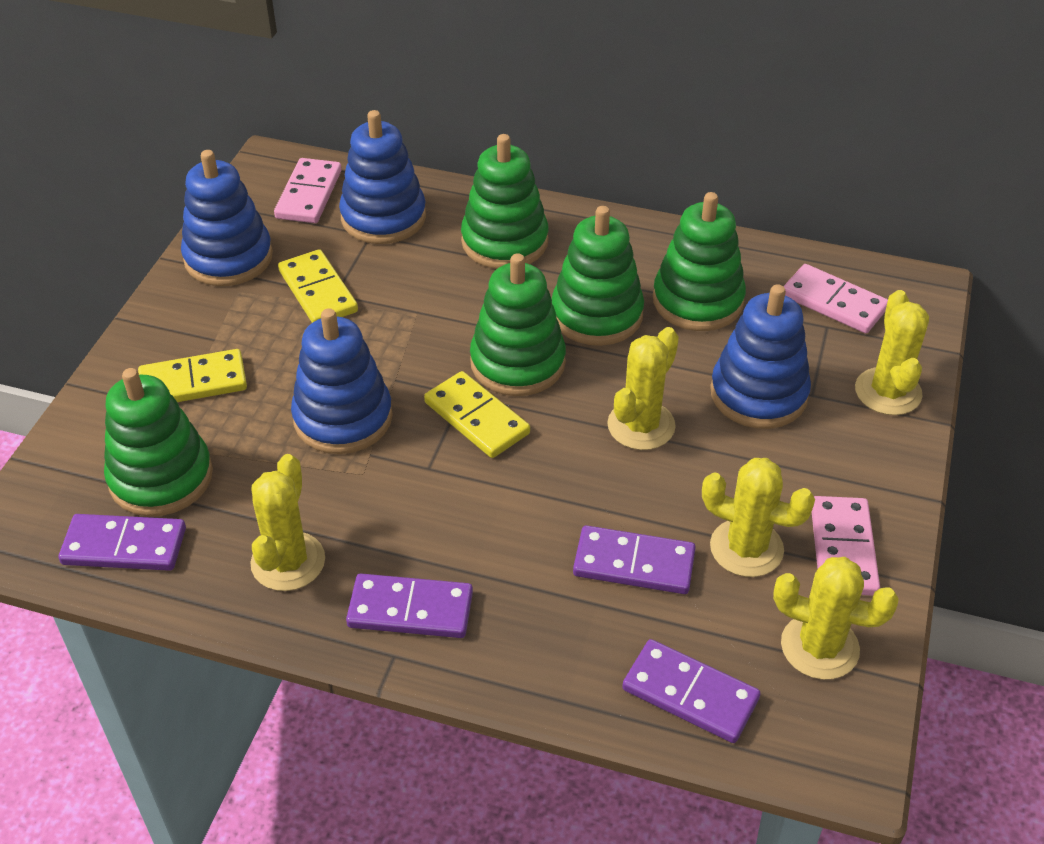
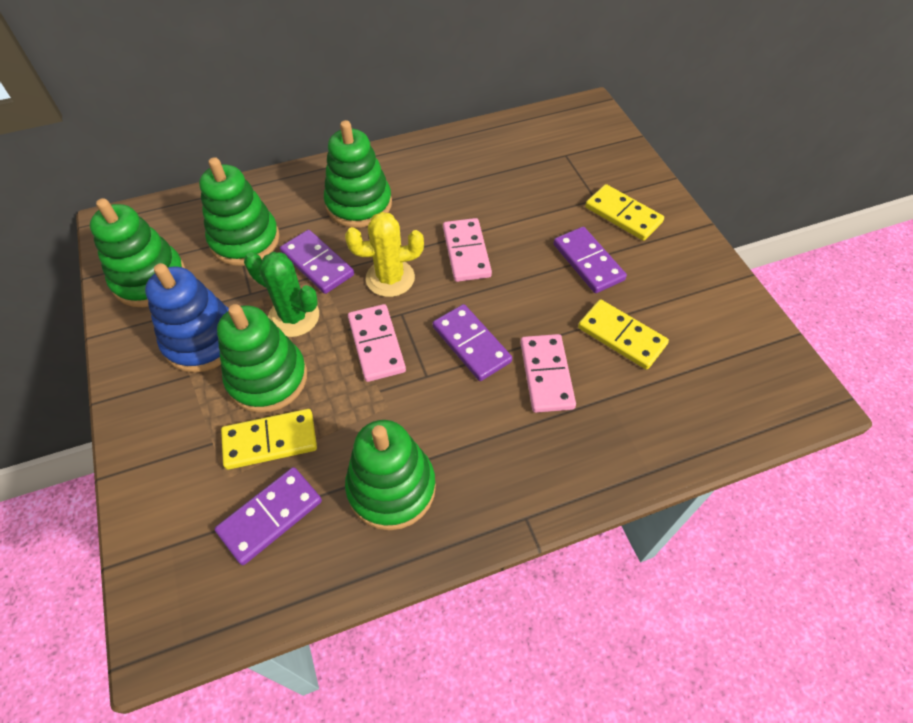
blue stacking toy: [181,150,273,286] [291,308,393,454] [339,110,426,244] [710,284,811,429] = 4 -> [145,263,229,373] = 1
green cactus: none = 0 -> [244,252,319,337] = 1
yellow cactus: [250,454,325,591] [607,327,679,450] [702,458,815,577] [773,557,899,680] [855,290,929,415] = 5 -> [345,212,424,297] = 1

